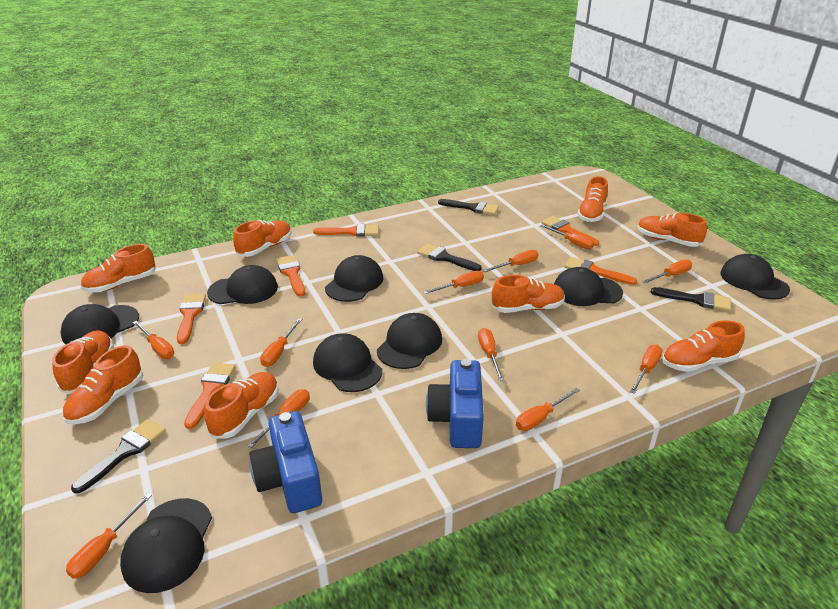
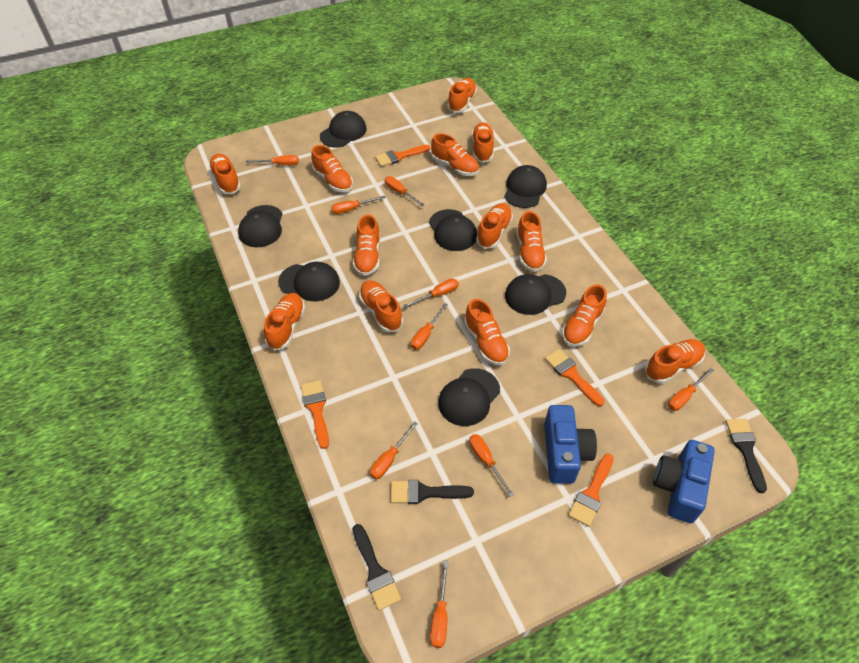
black brush: [71,419,166,494] [417,243,482,271] [438,199,499,215] [651,287,731,311] = 4 -> [353,524,401,611] [391,480,474,504] [725,419,767,493] = 3
black cap: [61,304,139,344] [120,498,212,593] [207,265,278,304] [313,333,382,392] [325,255,383,302] [377,313,442,369] [554,267,623,306] [721,254,790,300] = 8 -> [238,205,282,247] [278,262,340,302] [320,111,367,148] [429,209,477,251] [438,368,500,426] [504,165,547,208] [505,274,566,315] = 7
orange brush: [177,294,206,344] [184,362,236,429] [276,255,305,297] [313,224,379,237] [542,216,599,246] [564,257,637,285] = 6 -> [301,380,329,449] [375,145,431,167] [545,349,604,406] [568,453,614,527] = 4
orange screwdriver: [66,493,152,579] [133,321,174,359] [247,389,310,448] [260,318,302,367] [423,271,484,294] [478,328,504,381] [483,250,538,272] [516,388,580,431] [540,224,594,249] [630,345,662,394] [642,259,692,283] = 11 -> [246,155,299,165] [331,196,386,214] [370,421,418,479] [385,176,425,207] [403,279,459,308] [411,303,448,350] [430,560,449,648] [469,434,514,497] [668,368,714,411] = 9
orange shoe: [52,330,114,394] [62,345,143,425] [81,244,156,292] [204,372,279,439] [233,220,291,257] [492,275,565,313] [577,176,608,222] [638,213,707,247] [662,320,745,372] = 9 -> [209,154,241,194] [264,293,305,351] [311,145,353,193] [353,214,380,276] [359,280,403,332] [431,133,479,176] [447,78,477,113] [464,299,510,365] [472,122,494,163] [476,203,513,249] [516,211,547,272] [562,284,607,347] [645,339,705,384] = 13

